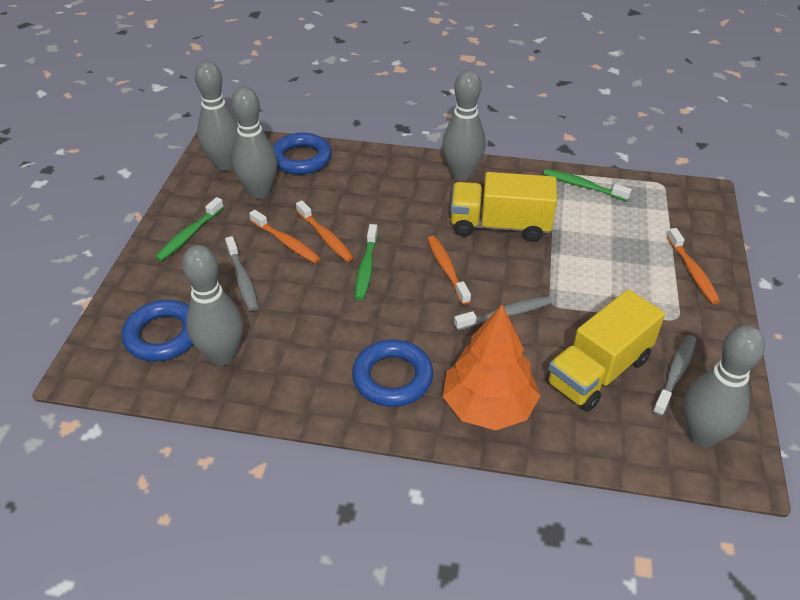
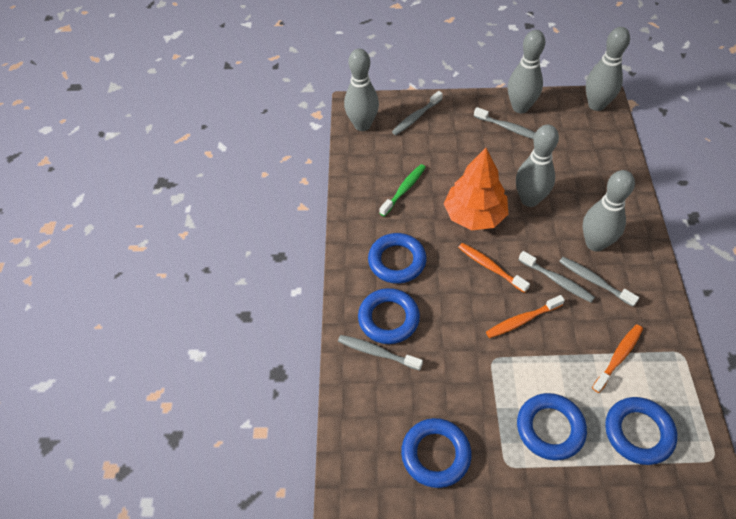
blue ring: [122,300,193,362] [272,133,332,175] [352,340,433,407] = 3 -> [358,288,420,344] [368,233,426,284] [401,418,472,488] [517,393,587,461] [605,397,677,465] = 5
green toothbrush: [155,197,224,261] [355,224,378,300] [543,169,632,201] = 3 -> [380,164,426,217] = 1
grey toothbrush: [225,236,258,311] [454,296,552,331] [653,335,696,416] = 3 -> [338,335,423,371] [392,91,443,135] [474,107,535,139] [519,251,595,303] [559,257,639,307] = 5
orange toothbrush: [249,210,321,263] [296,201,354,262] [427,236,471,305] [667,228,720,304] = 4 -> [458,243,530,293] [486,295,565,338] [592,325,643,393] = 3
yellow truck: [451,172,557,242] [546,289,665,412] = 2 -> none = 0

